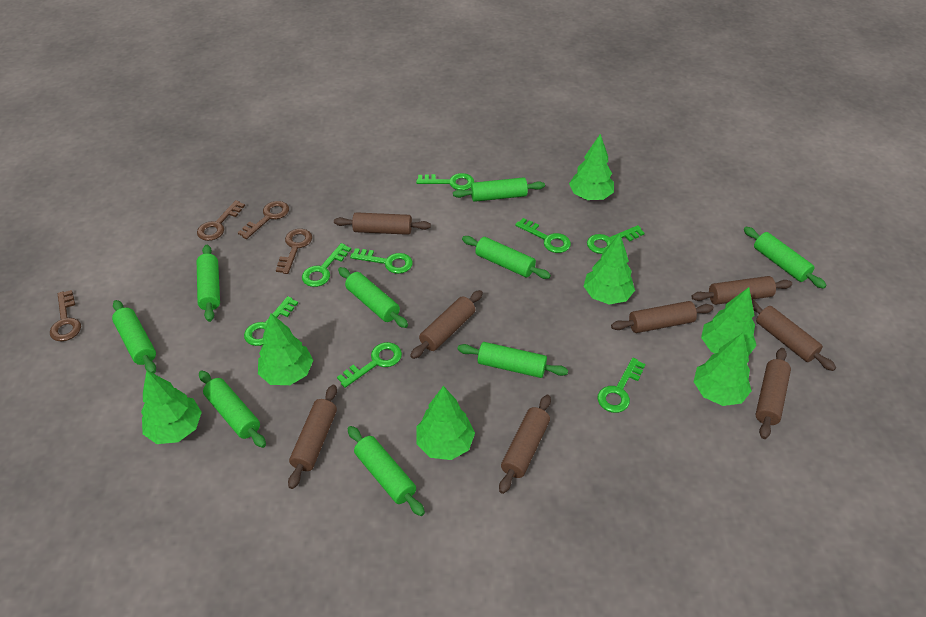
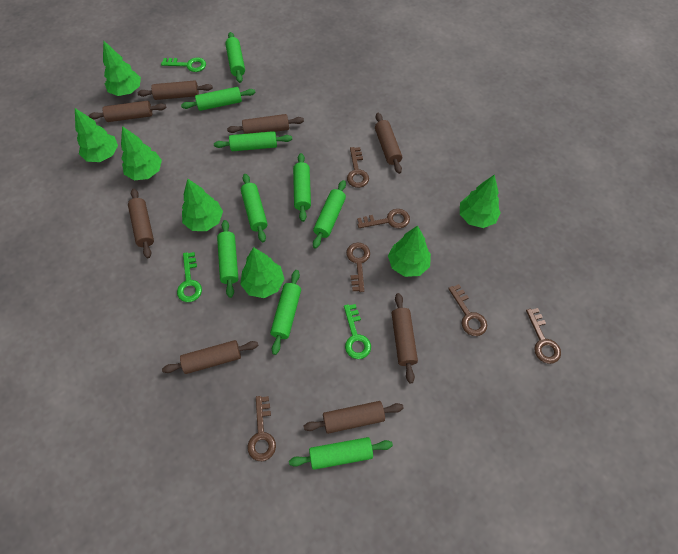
brown key: [50,290,81,341] [197,200,245,241] [238,201,289,239] [276,229,312,274] = 4 -> [247,396,276,461] [346,243,370,292] [347,147,369,188] [357,209,410,228] [448,284,487,336] [526,308,561,364] = 6
green key: [244,296,298,346] [302,243,351,287] [337,342,402,388] [350,248,413,274] [416,173,474,190] [515,218,571,253] [587,225,645,254] [597,358,645,413] = 8 -> [161,57,206,72] [177,252,202,302] [344,304,371,359] = 3

